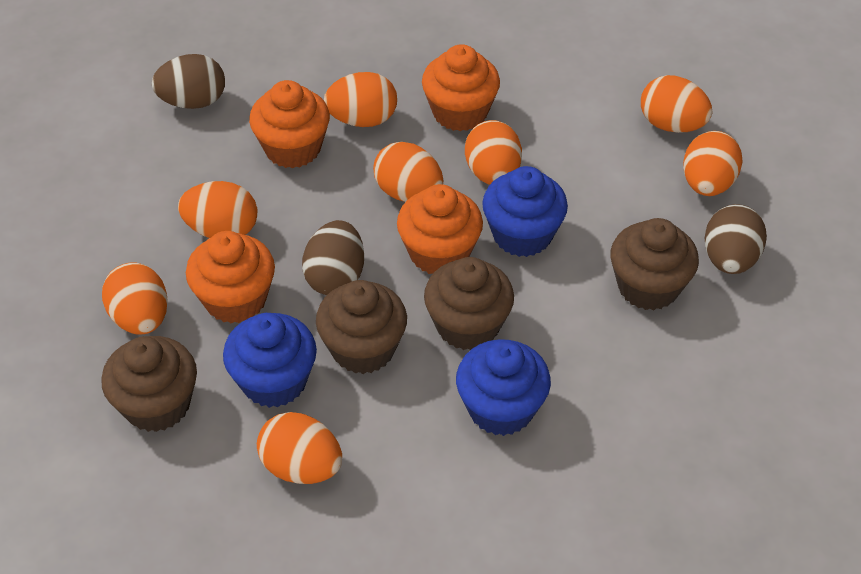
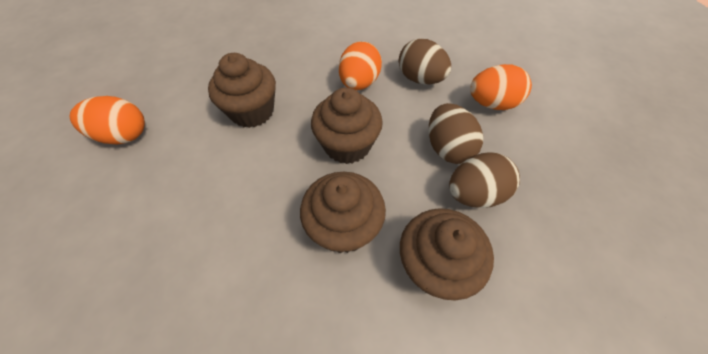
blue cupcake: [223,313,317,408] [456,339,551,436] [482,166,568,257] = 3 -> none = 0
orange cupcake: [186,231,275,323] [249,80,330,168] [397,184,483,274] [422,44,500,131] = 4 -> none = 0
orange egg: [102,263,168,334] [178,181,257,238] [257,412,342,484] [324,72,397,127] [373,142,443,202] [465,120,522,185] [641,75,712,133] [683,131,743,196] = 8 -> [70,96,145,145] [339,42,382,90] [470,64,532,110] = 3

